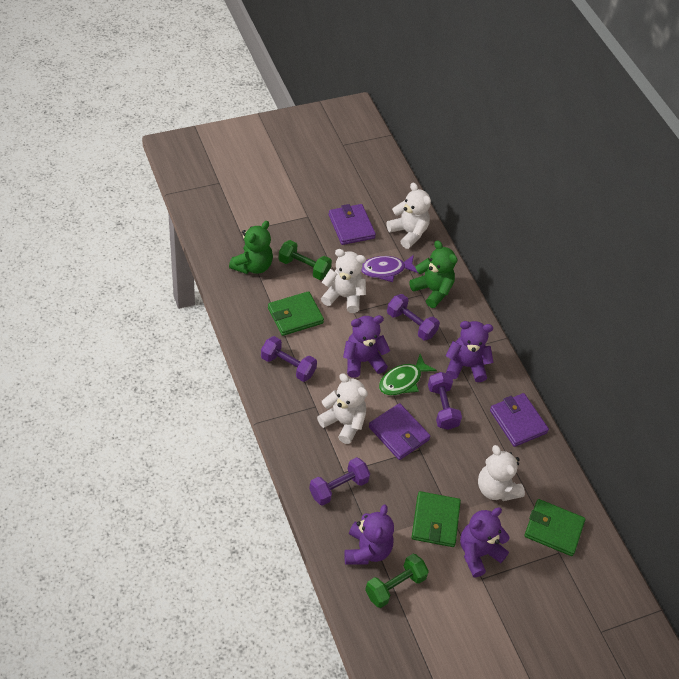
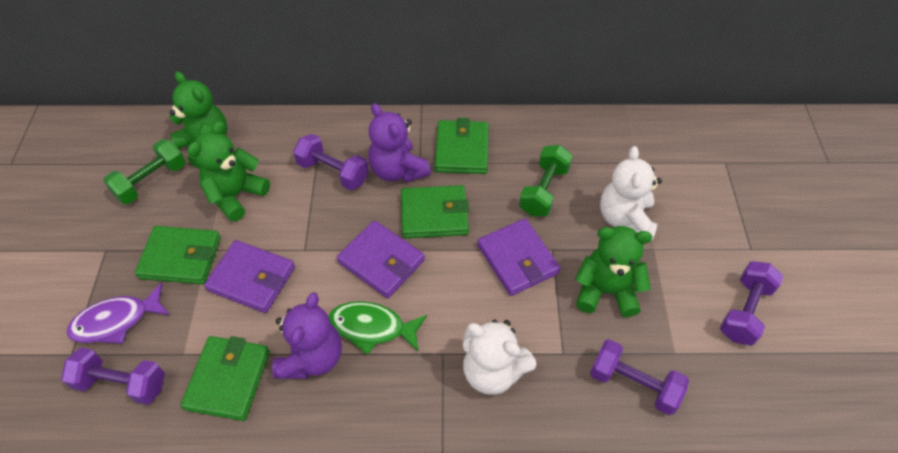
green teddy bear: [229,221,273,274] [409,240,457,308] = 2 -> [169,72,228,169] [187,121,270,222] [575,226,652,317] = 3
green wallet: [268,291,324,336] [412,491,461,547] [524,499,585,556] = 3 -> [135,226,221,284] [181,336,270,421] [401,185,469,238] [435,118,489,174] = 4
purple teddy bear: [343,315,390,378] [344,504,394,564] [446,321,493,382] [460,508,510,577] = 4 -> [272,292,342,379] [368,103,431,183] = 2
white teddy bear: [317,374,368,444] [321,249,366,313] [387,183,431,249] [478,445,525,501] = 4 -> [463,320,537,395] [600,146,662,241] = 2

